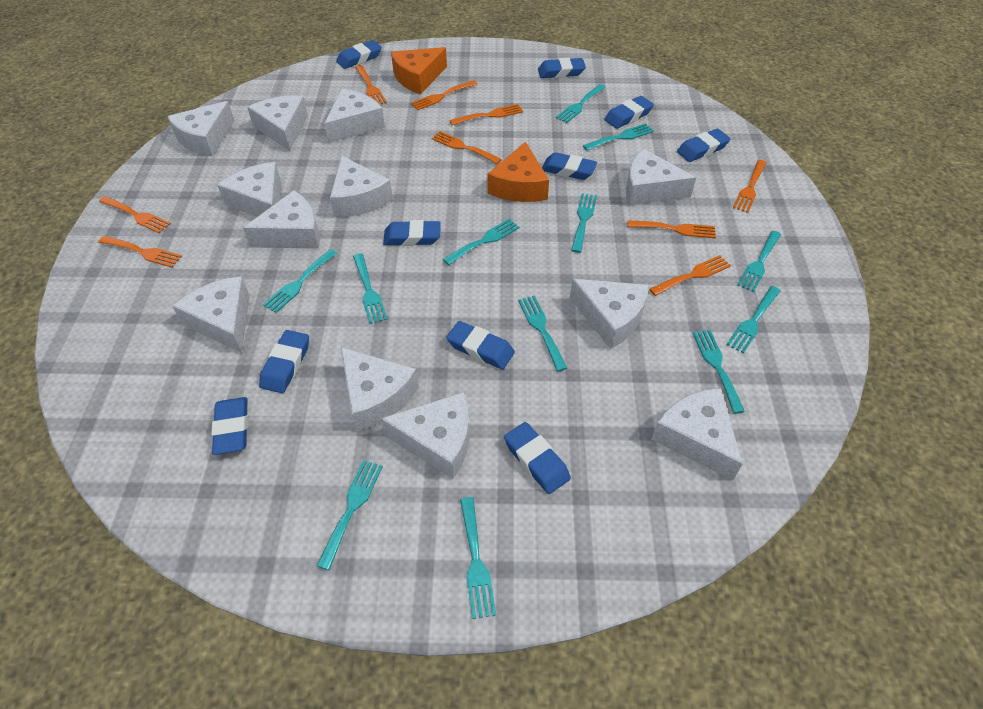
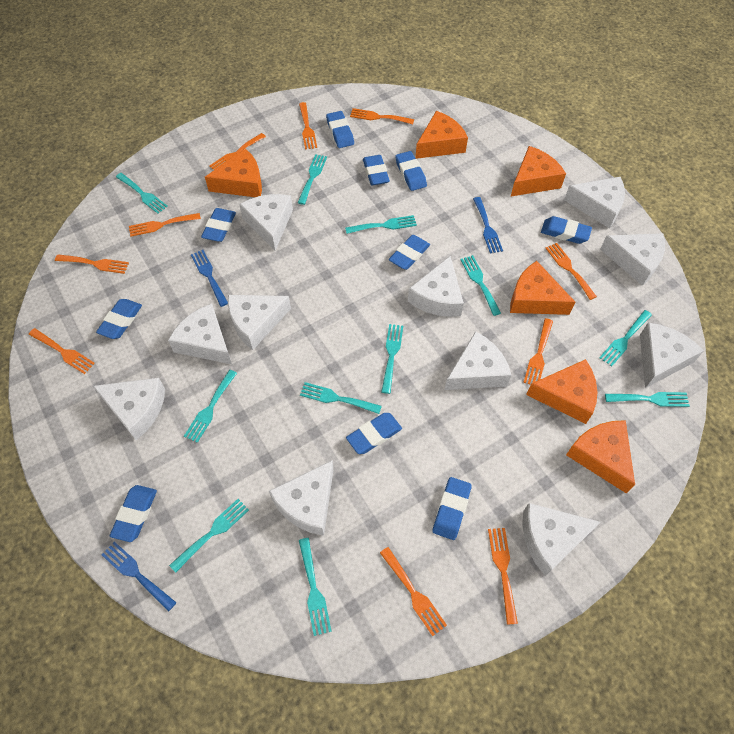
blue fork: none = 0 -> [102,542,177,611] [191,250,228,307] [473,197,503,253] = 3
orange cheese: [391,47,447,94] [487,142,549,202] = 2 -> [205,149,262,197] [416,111,468,159] [510,261,575,315] [511,146,566,197] [526,359,597,424] [566,420,635,494] = 6
orange fork: [98,236,182,267] [99,196,171,233] [355,65,387,104] [411,80,478,110] [431,131,502,164] [449,104,523,125] [627,220,716,238] [649,255,731,296] [733,160,766,213] = 9 -> [29,328,95,374] [55,254,129,274] [129,213,201,237] [209,133,266,170] [299,102,317,149] [350,108,414,124] [380,547,447,636] [488,528,518,625] [523,318,553,384] [546,243,597,300] = 10
turquoise fork: [263,249,337,313] [317,460,383,570] [353,253,387,324] [443,219,520,265] [460,497,496,619] [518,295,567,372] [556,84,606,123] [571,193,597,253] [583,123,654,151] [693,330,745,414] [726,286,781,353] [737,231,781,292] = 12 -> [116,173,168,214] [169,499,249,573] [184,370,237,443] [298,154,327,205] [299,538,332,636] [300,382,382,414] [345,215,417,234] [381,324,403,394] [460,255,501,316] [599,310,652,367] [605,392,690,407] = 11
white cheese: [167,101,235,156] [172,276,250,353] [217,162,281,217] [243,190,320,249] [247,96,308,151] [324,89,385,143] [330,155,393,217] [341,347,418,431] [381,392,470,479] [570,279,648,349] [626,148,696,205] [651,388,743,480] = 12 -> [93,378,165,440] [168,304,232,364] [228,295,291,350] [239,194,293,251] [269,460,334,536] [408,256,464,317] [445,331,511,390] [522,503,601,576] [564,177,625,228] [600,233,665,286] [640,323,704,388] = 11

